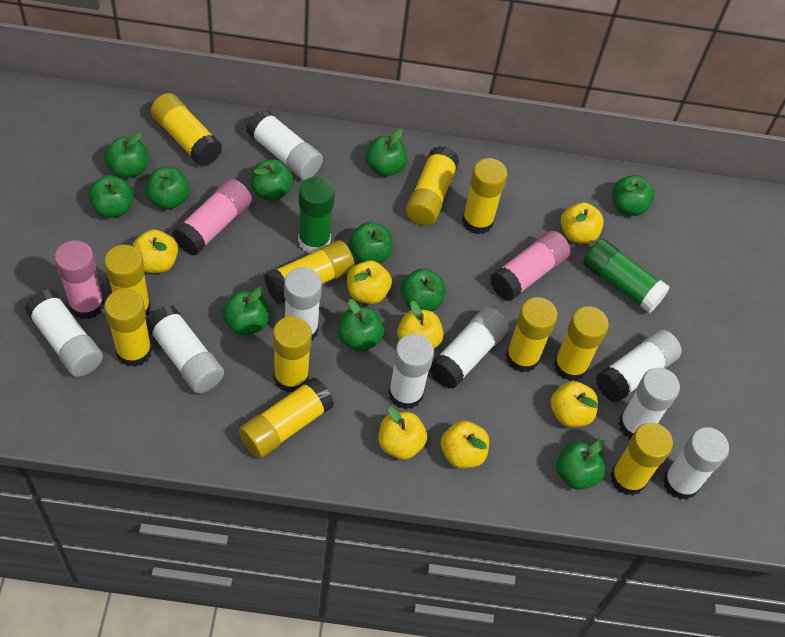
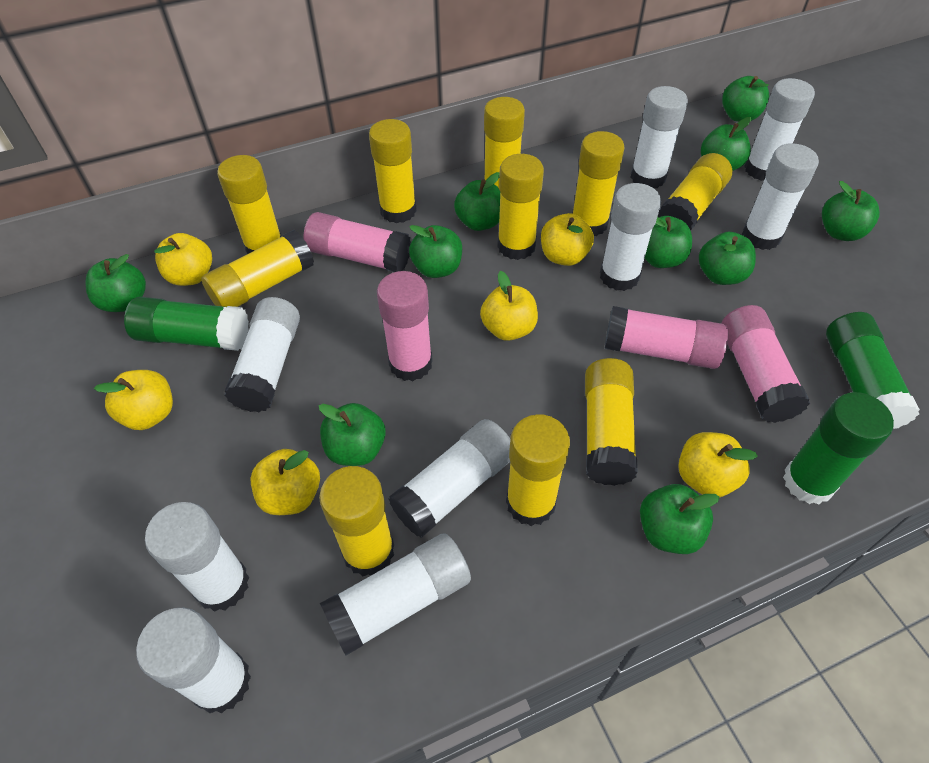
green apple: [88,175,134,218] [104,132,148,178] [145,167,190,210] [222,287,269,336] [251,159,294,201] [338,299,384,352] [349,222,392,263] [366,129,407,176] [400,269,445,311] [556,440,605,490] [612,175,654,216] = 11 -> [85,254,146,312] [319,403,386,466] [409,225,462,278] [454,172,500,231] [640,484,720,554] [645,216,692,268] [699,232,756,285] [701,117,751,171] [722,76,769,122] [822,181,880,241] = 10
green glue stick: [298,177,335,254] [583,239,670,313] = 2 -> [124,297,249,351] [783,392,894,504] [826,312,920,429] = 3
pink glue stick: [54,240,105,319] [172,179,252,256] [490,231,570,301] = 3 -> [303,212,411,272] [377,271,433,381] [604,306,728,369] [721,305,810,423] = 4
yellow apple: [132,229,178,273] [347,260,392,304] [379,407,427,460] [397,301,444,349] [441,421,489,468] [551,381,598,427] [561,202,604,244] = 7 -> [94,370,173,430] [154,233,212,286] [250,449,320,515] [480,271,538,341] [541,213,594,266] [678,432,758,497] = 6
yellow glue stick: [104,245,151,316] [104,289,152,367] [150,93,222,166] [239,377,334,459] [264,240,355,305] [273,316,312,393] [406,146,460,226] [462,158,507,234] [505,297,558,372] [554,306,609,381] [610,423,673,495] = 11 -> [201,230,314,307] [217,155,282,254] [319,466,394,577] [369,119,417,223] [484,97,525,188] [497,154,544,260] [506,414,570,526] [572,131,625,236] [585,358,638,486] [658,153,732,230] = 10

